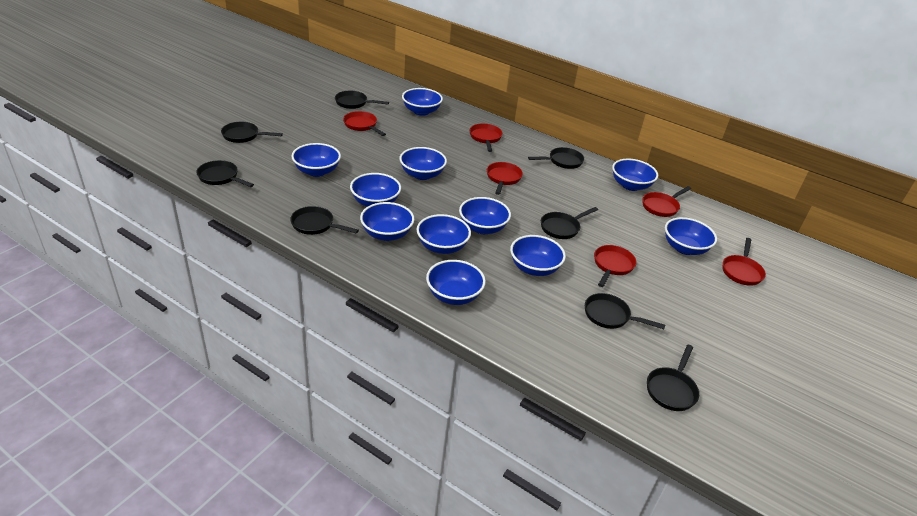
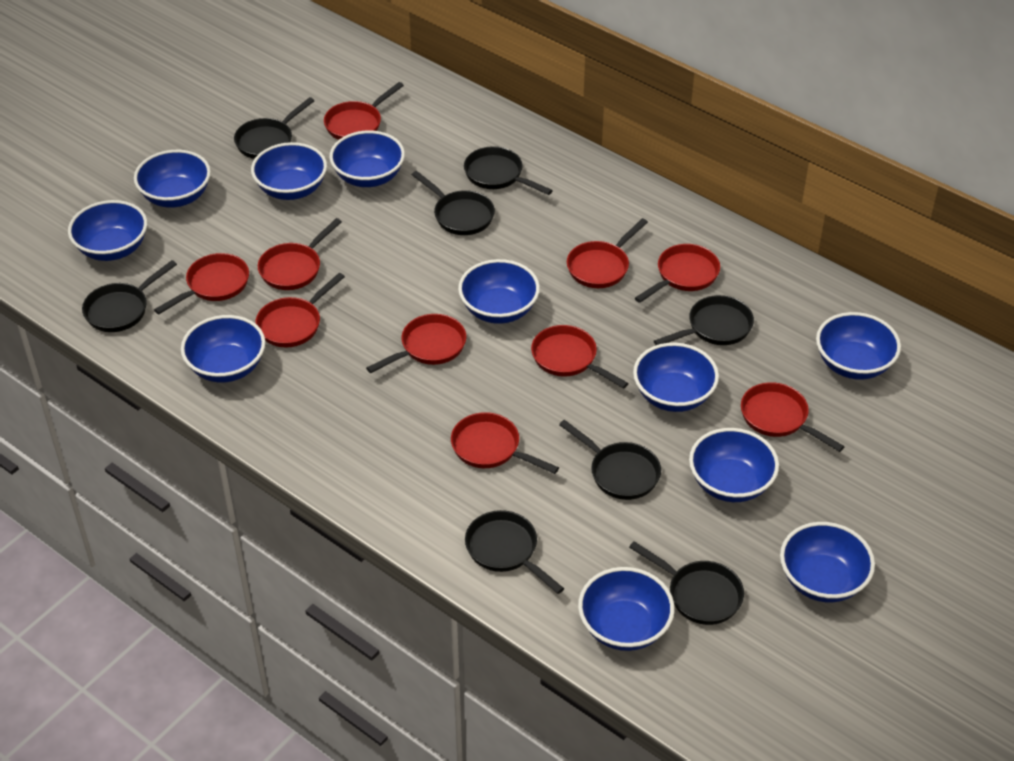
red pan: [343,111,386,136] [469,123,503,152] [487,162,523,195] [594,245,636,287] [642,186,691,217] [723,238,766,286] = 6 -> [154,253,249,314] [255,273,345,347] [258,218,342,290] [324,82,404,140] [366,314,466,373] [451,412,559,474] [531,325,629,389] [567,218,648,288] [635,244,720,303] [741,382,845,452] = 10

